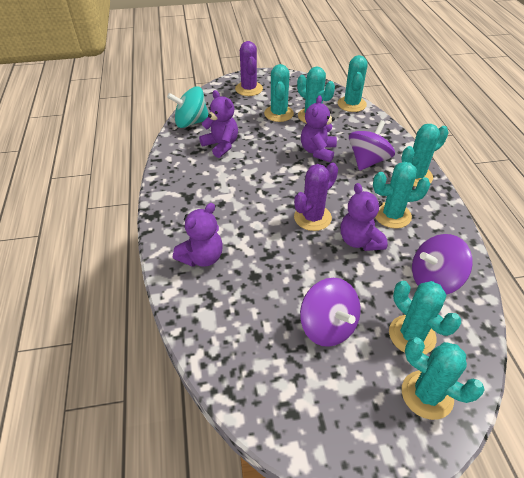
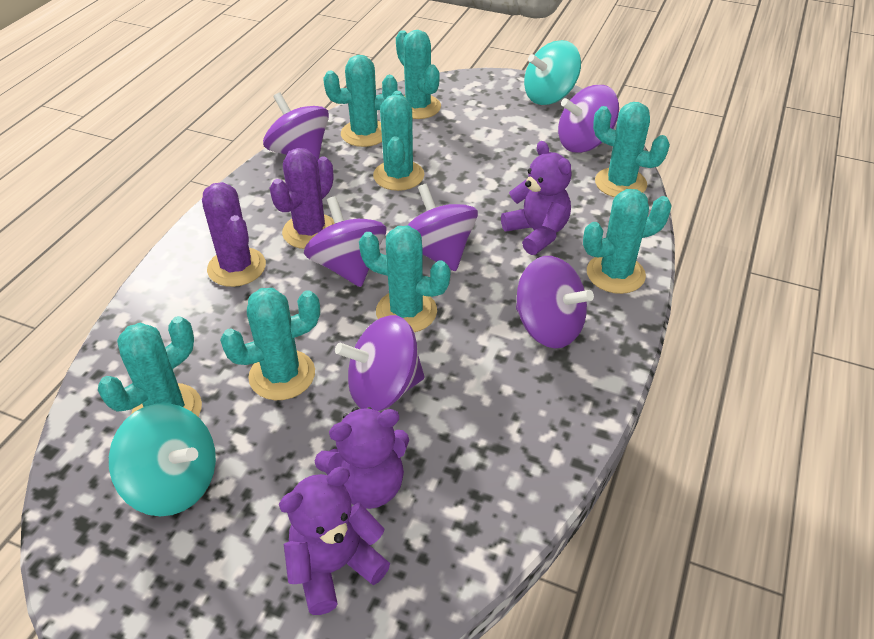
purple spinning top: [300,278,361,347] [349,120,395,171] [412,234,473,295] = 3 -> [263,93,329,161] [304,196,387,287] [335,315,424,411] [408,184,478,271] [516,256,594,348] [558,85,619,153] = 6
purple teddy bear: [173,203,223,267] [199,90,238,158] [301,95,337,162] [341,183,388,251] = 4 -> [279,467,390,615] [315,407,409,509] [501,141,571,255] = 3
turquoise cactus: [264,64,294,122] [297,67,335,123] [338,55,368,112] [373,162,430,228] [389,281,461,354] [401,124,449,187] [402,337,485,420] = 7 -> [98,316,202,417] [220,288,320,400] [323,55,398,147] [359,225,450,332] [373,91,424,191] [396,30,441,119] [583,189,672,294] [593,102,670,197] = 8
turquoise spinning top: [167,86,208,128] = 1 -> [109,403,216,516] [524,40,581,105] = 2

